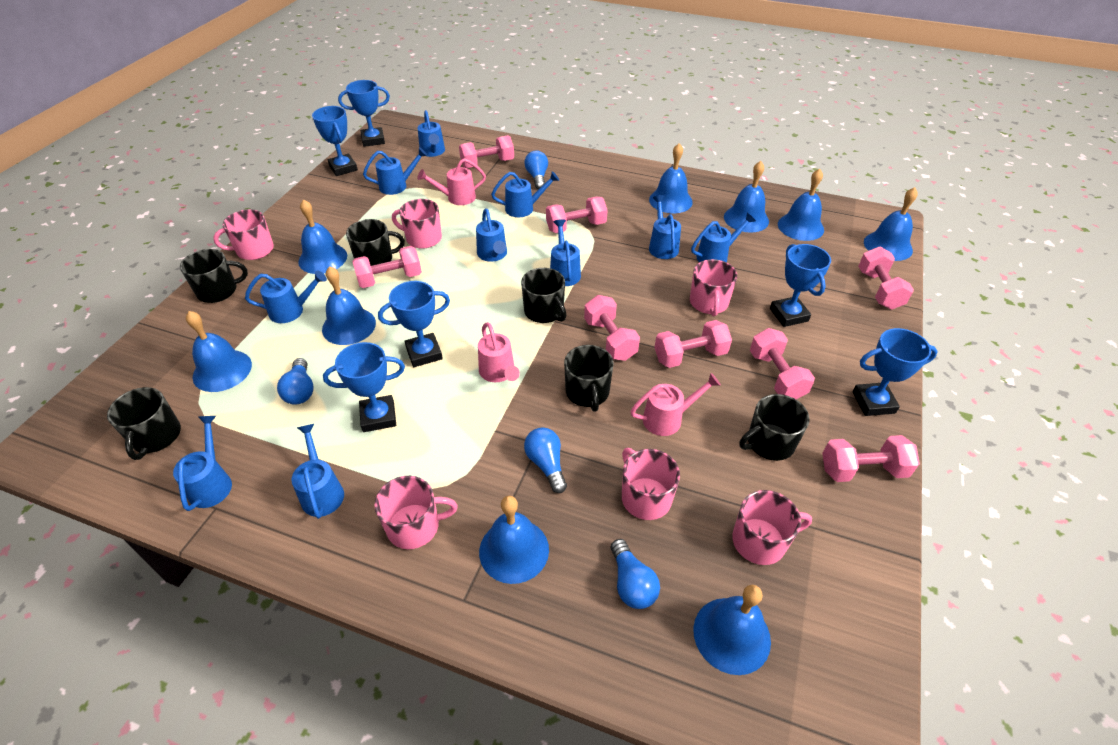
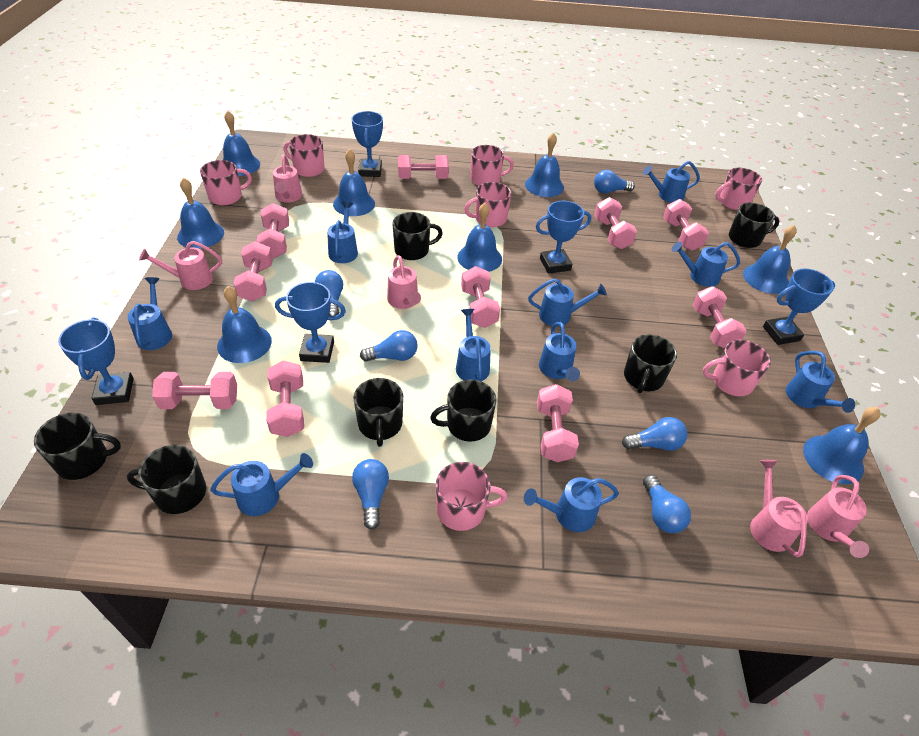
black mug: [107,387,181,460] [180,249,248,303] [346,219,405,266] [521,268,567,323] [564,345,614,412] [740,394,810,461] = 6 -> [34,413,121,480] [127,445,206,514] [353,378,403,447] [392,212,443,260] [430,380,496,442] [624,334,677,393] [729,203,779,248] = 7
blue bell: [186,311,252,392] [298,199,347,274] [322,266,376,345] [479,495,549,584] [649,143,693,213] [693,585,771,675] [724,161,769,233] [778,169,824,241] [864,187,918,261] = 9 -> [177,178,224,249] [217,286,272,363] [223,111,260,176] [333,149,375,216] [457,203,502,272] [525,133,564,197] [743,225,797,294] [803,407,881,484] = 8
blue light bulb: [277,358,314,405] [524,150,548,189] [524,427,567,493] [611,539,660,609] = 4 -> [315,270,343,316] [352,459,389,530] [360,330,418,362] [594,170,635,193] [622,417,687,451] [643,475,691,533] = 6
blue trophy: [312,106,358,176] [323,342,405,432] [338,80,390,147] [378,281,450,367] [770,244,831,327] [852,328,938,416] = 6 -> [58,317,134,405] [275,282,346,363] [352,111,383,177] [536,201,591,274] [763,269,835,345] = 5
pink dumbbell: [352,246,422,288] [459,135,514,168] [546,197,608,233] [584,295,640,361] [654,320,732,368] [750,328,815,399] [822,435,920,482] [858,247,914,310] = 8 -> [152,372,237,409] [233,241,273,302] [257,203,289,258] [266,361,304,437] [398,155,449,179] [461,266,500,328] [537,384,579,462] [594,197,637,249] [663,199,709,251] [693,286,747,349] = 10
pink mug: [213,209,274,260] [374,476,458,549] [392,199,442,249] [622,448,680,520] [690,259,737,316] [732,490,812,565] = 6 -> [200,160,252,205] [284,134,325,177] [436,462,507,531] [464,182,511,227] [471,145,514,186] [703,340,771,396] [715,168,762,210] = 7
pink watering can: [418,158,486,205] [478,322,520,382] [630,373,721,436] = 3 -> [139,241,222,290] [273,155,302,202] [387,255,421,309] [750,460,808,557] [807,475,869,558] = 5

